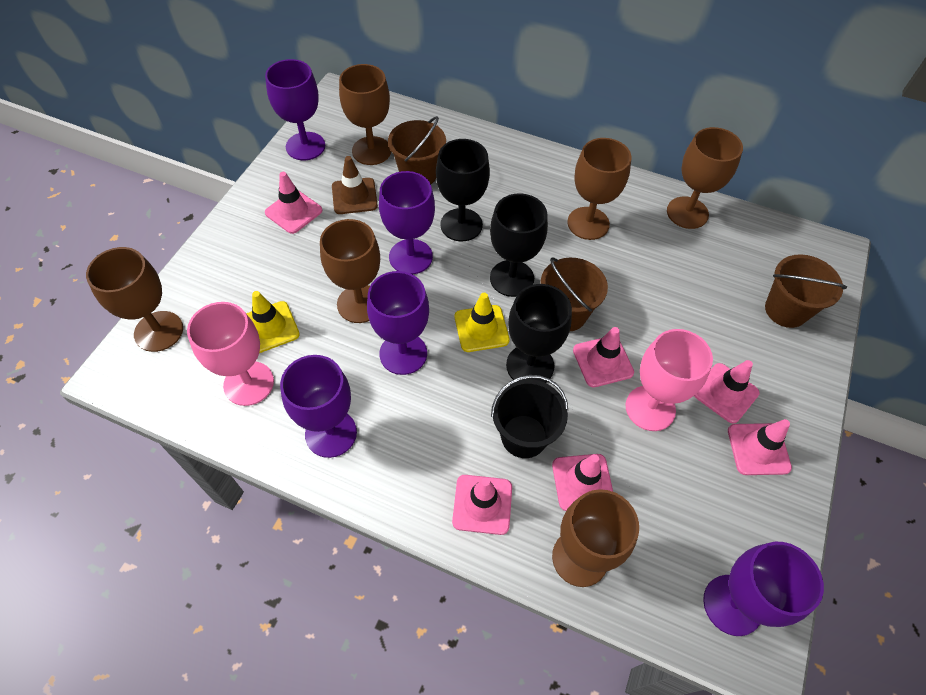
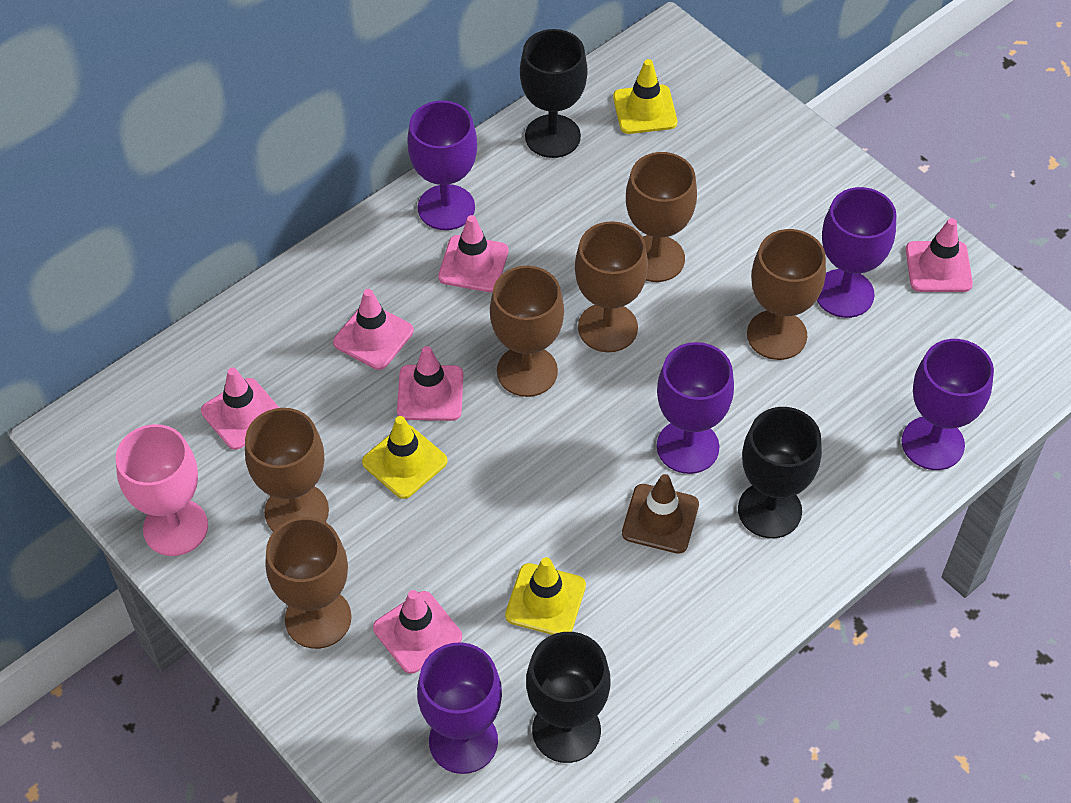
black bucket: [491,375,568,458] = 1 -> none = 0
brown bucket: [388,116,446,184] [541,257,608,331] [765,254,847,328] = 3 -> none = 0
pink goblet: [187,302,274,406] [625,329,713,431] = 2 -> [115,424,208,556] = 1
yellow traffic cone: [246,291,300,353] [455,293,510,352] = 2 -> [362,416,448,499] [505,557,586,635] [613,59,677,134] = 3

